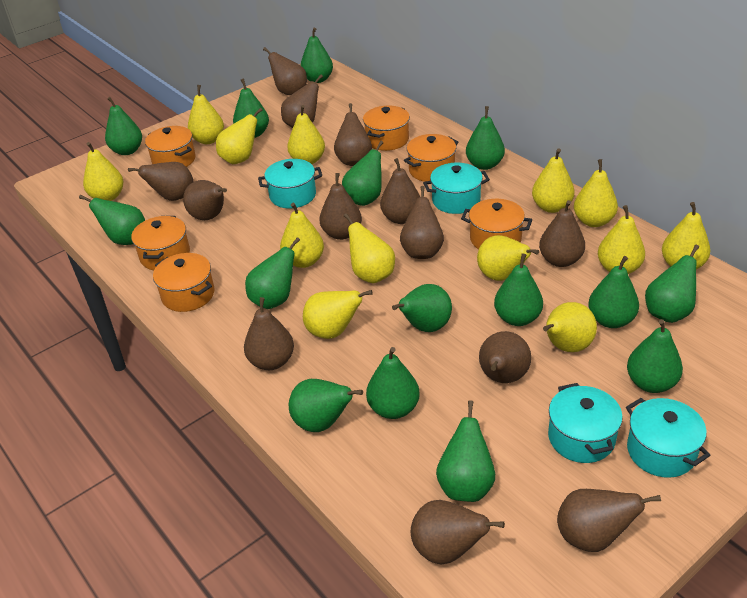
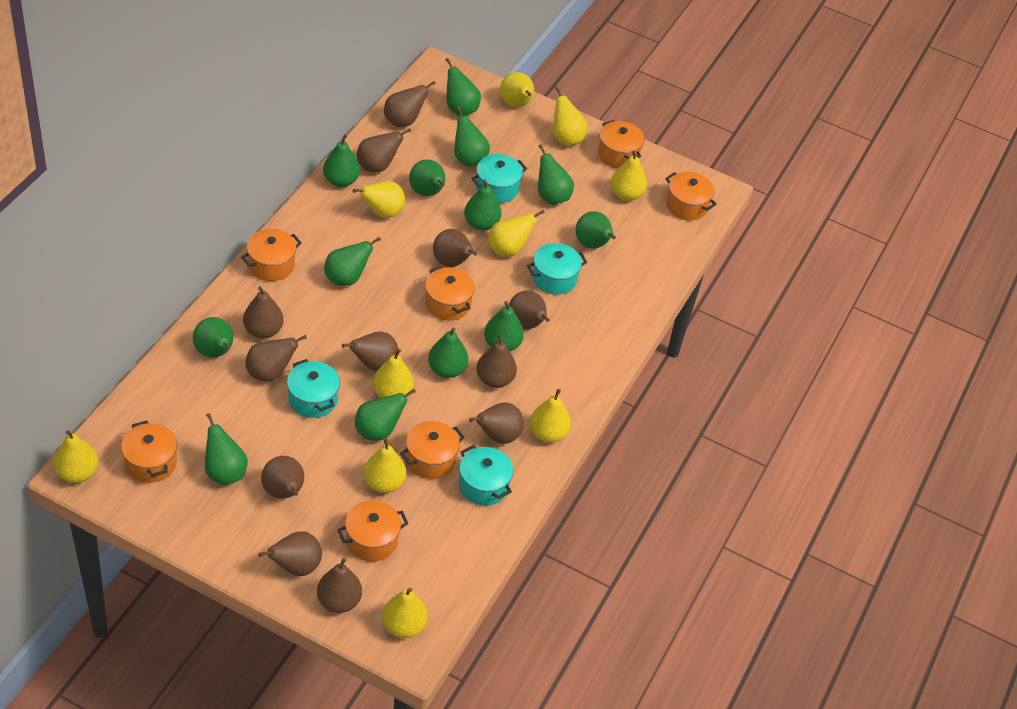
brown pear: [128,162,193,201] [183,180,227,220] [244,297,294,370] [263,47,307,95] [281,75,323,128] [320,173,362,240] [334,103,372,166] [380,158,420,224] [400,186,444,259] [411,500,505,564] [479,331,531,383] [539,200,585,267] [557,489,661,552] = 13 -> [243,286,283,338] [246,335,307,381] [259,531,322,576] [261,456,304,499] [317,558,362,613] [342,332,399,372] [357,128,411,172] [384,81,436,127] [433,229,477,267] [469,403,524,444] [477,334,517,388] [509,290,550,329] = 12
green pear: [79,195,145,245] [105,97,142,155] [233,79,269,138] [245,237,300,309] [289,379,363,432] [300,28,333,83] [342,141,383,206] [366,347,420,419] [392,284,452,332] [436,400,495,502] [466,106,505,170] [494,253,543,326] [588,256,639,328] [627,319,683,393] [645,245,699,323] = 15 -> [193,317,233,358] [205,413,248,485] [323,134,360,187] [324,237,381,286] [355,389,416,441] [409,159,445,196] [428,328,468,378] [446,58,481,116] [454,106,490,167] [464,179,501,231] [484,301,524,351] [538,144,574,205] [576,211,616,249] = 13
orange pot: [131,216,190,270] [145,126,196,167] [153,253,214,312] [363,106,410,151] [404,134,459,182] [461,199,532,249] = 6 -> [121,420,177,483] [241,229,302,281] [337,500,408,561] [400,421,465,479] [425,266,475,320] [598,120,644,168] [665,172,717,221] = 7
yellow pear: [83,142,124,201] [188,85,224,144] [216,108,263,164] [280,203,324,268] [287,105,325,164] [303,290,373,339] [344,213,395,283] [477,235,539,281] [532,148,575,213] [543,302,597,352] [574,159,618,227] [598,205,645,274] [662,202,711,269] = 13 -> [54,430,99,483] [353,181,405,218] [364,438,406,493] [373,349,414,398] [382,588,428,638] [488,210,545,256] [500,72,534,107] [530,389,571,443] [553,86,588,146] [611,150,647,201] = 10

